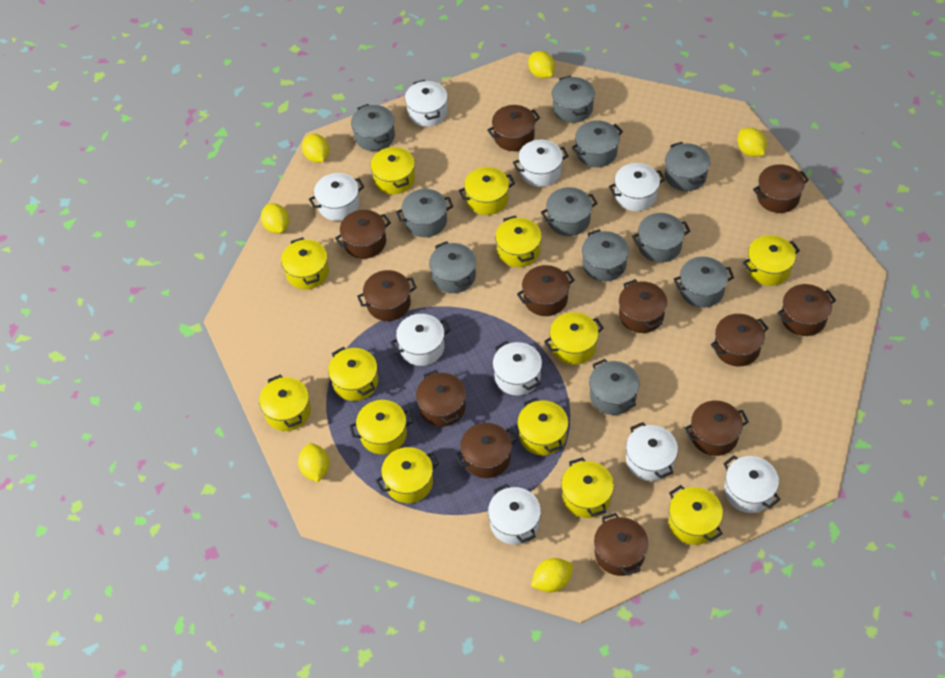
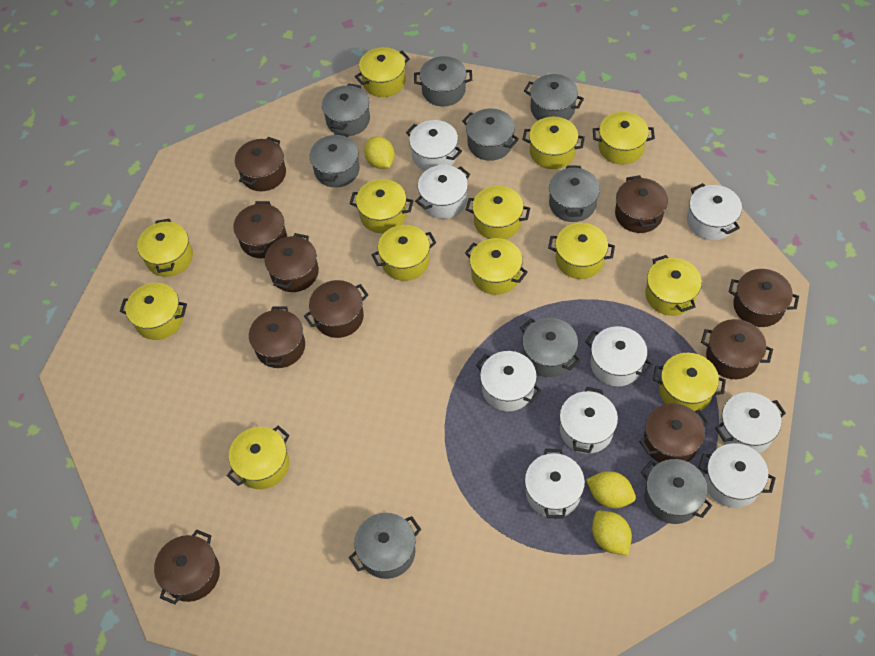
brown pot: [335,210,391,259] [357,270,417,321] [416,370,466,427] [454,423,517,478] [487,105,540,151] [517,265,574,316] [594,513,648,576] [619,279,667,333] [685,400,749,456] [711,314,769,366] [753,164,809,213] [777,284,836,336] = 12 -> [154,530,220,605] [233,201,287,258] [235,137,286,191] [249,306,305,368] [265,233,319,292] [304,280,368,338] [615,175,668,233] [639,403,709,463] [701,319,773,379] [729,269,799,327] = 10
grey pot: [351,104,395,151] [396,189,453,237] [429,241,476,293] [541,187,598,236] [552,76,595,123] [571,120,623,167] [582,229,629,281] [589,359,640,415] [632,213,691,263] [665,142,710,191] [674,257,734,308] = 11 -> [310,133,360,187] [322,83,370,136] [349,513,421,579] [414,56,472,107] [462,108,519,161] [520,318,581,377] [524,74,584,121] [549,166,600,222] [641,459,712,524] = 9
yellow lemon: [261,203,289,233] [298,443,329,482] [302,134,329,163] [528,51,555,79] [531,558,573,592] [738,128,767,157] = 6 -> [364,136,395,169] [586,471,636,508] [592,510,632,555] = 3

